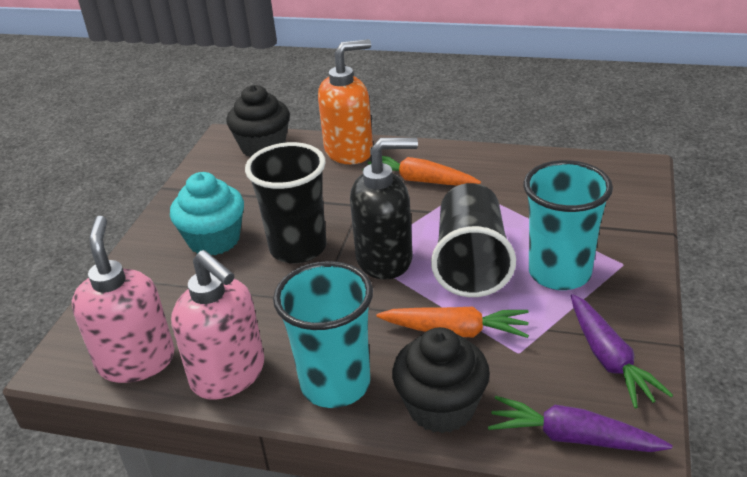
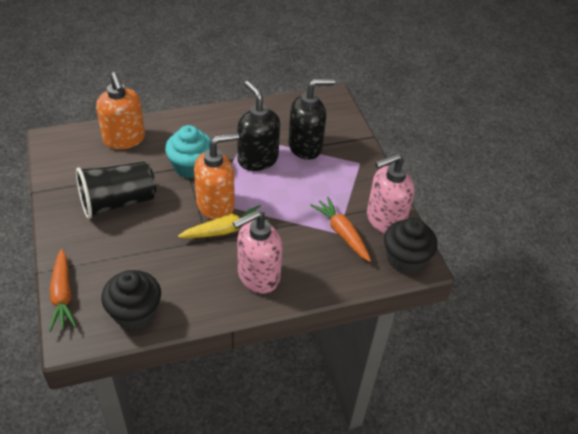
black cup: [245,142,327,264] [431,183,516,297] = 2 -> [76,161,156,219] = 1
black soap dispenser: [350,137,418,280] = 1 -> [237,81,280,171] [288,78,335,160] = 2
orange soap dispenser: [318,39,373,164] = 1 -> [96,72,145,149] [194,133,239,220] = 2
purple carrot: [488,396,672,452] [571,294,673,408] = 2 -> none = 0
turquoise cup: [273,261,373,408] [523,160,613,290] = 2 -> none = 0
yellow carrot: none = 0 -> [178,205,269,238] = 1

